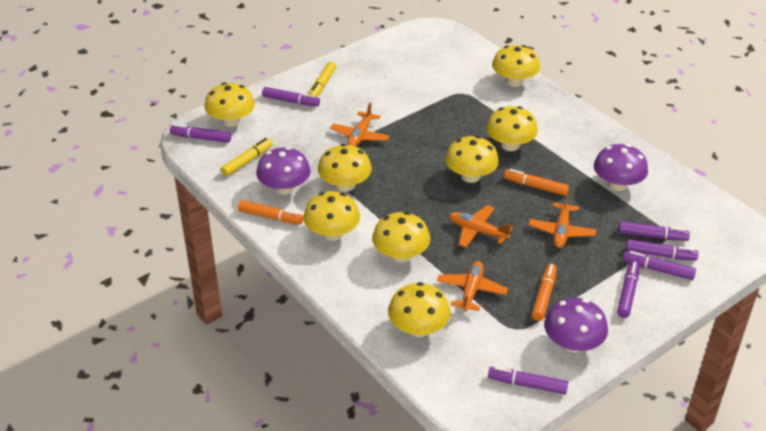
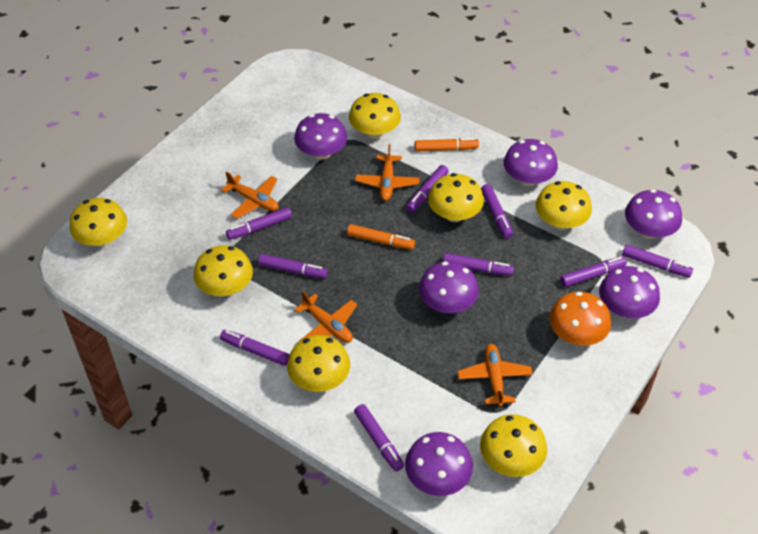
orange marker: [238,200,303,225] [504,169,569,196] [531,264,557,321] = 3 -> [347,224,415,250] [415,138,479,152] = 2
orange mushroom: none = 0 -> [549,292,611,346] = 1
purple marker: [170,124,231,143] [262,87,320,107] [488,367,568,395] [617,261,639,318] [619,221,690,241] [623,251,696,280] [626,239,698,261] = 7 -> [220,330,290,366] [226,207,292,240] [258,254,328,279] [354,404,404,472] [406,165,449,213] [443,253,514,276] [481,184,513,239] [560,256,627,287] [622,244,693,278] = 9
purple mushroom: [256,147,311,195] [544,298,608,353] [594,144,648,191] = 3 -> [294,113,347,160] [405,432,473,496] [419,261,479,313] [504,139,558,186] [599,266,660,318] [625,189,682,239] = 6
yellow marker: [221,138,272,176] [309,62,336,97] = 2 -> none = 0
yellow mushroom: [204,82,255,127] [303,191,360,241] [318,144,372,192] [372,212,430,263] [388,282,451,337] [445,136,499,183] [486,106,538,151] [492,45,540,87] = 8 -> [70,198,127,247] [194,245,253,296] [287,335,350,392] [349,93,401,139] [428,173,484,222] [480,414,547,477] [536,181,592,230] = 7

